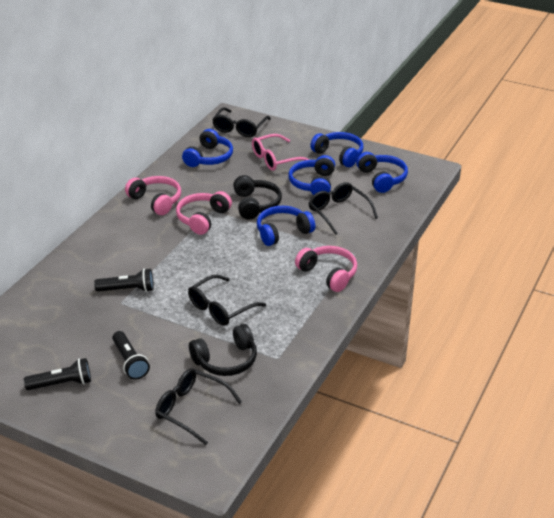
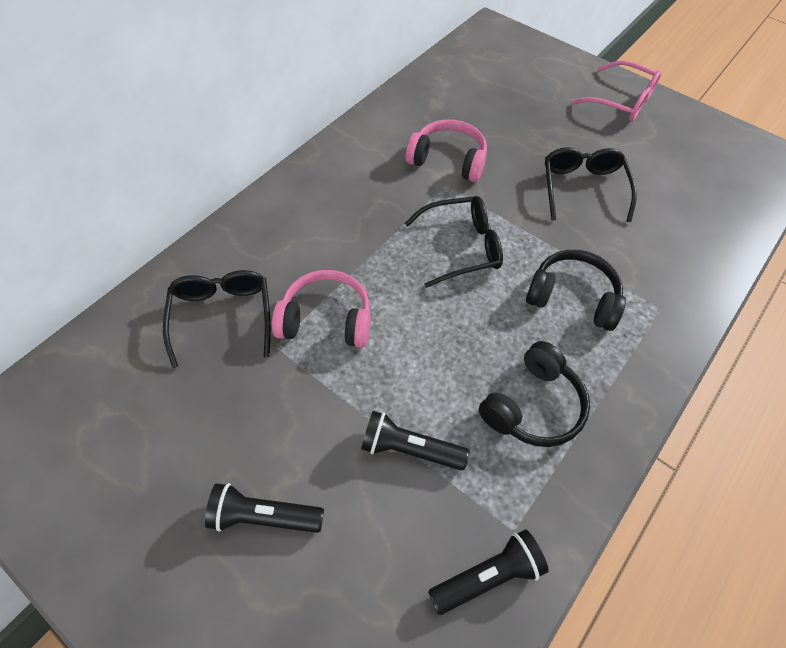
black glasses: [155,368,242,445] [188,275,266,326] [212,108,271,137] [309,182,378,235] = 4 -> [163,270,271,368] [405,196,503,288] [545,147,637,222] = 3
blue headphones: [182,129,233,167] [257,206,315,246] [289,155,335,195] [310,132,363,167] [356,152,408,193] = 5 -> none = 0
pink headphones: [125,176,181,215] [176,191,232,235] [295,246,357,292] = 3 -> [272,270,371,348] [406,119,487,182] = 2

